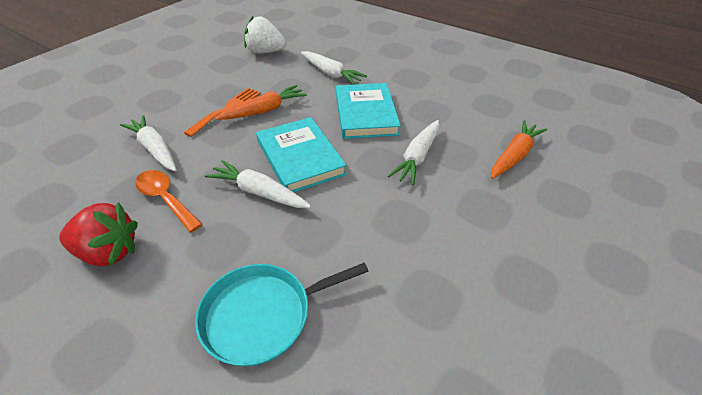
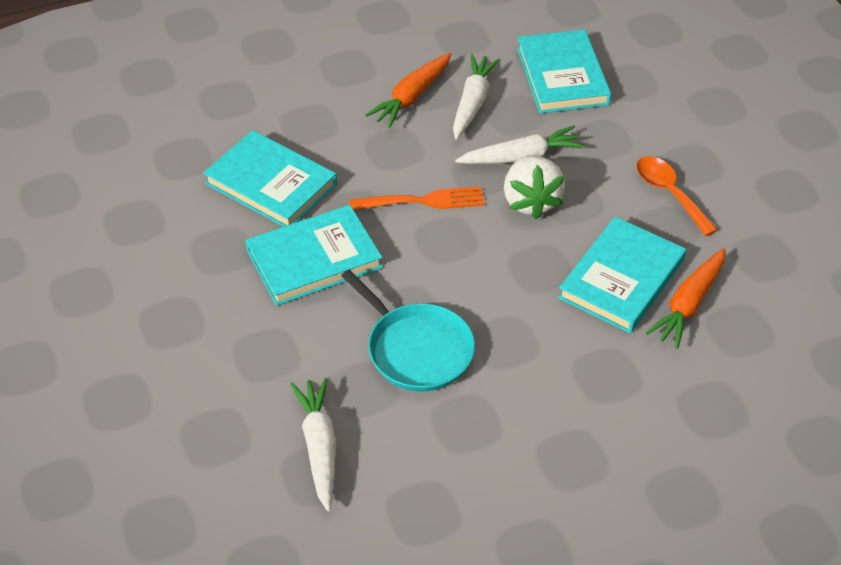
red strawberry: [59,202,138,266] = 1 -> none = 0
turquoise book: [256,117,347,192] [336,83,401,139] = 2 -> [203,130,337,227] [246,205,383,306] [517,29,611,113] [558,216,686,333] = 4
white carrot: [120,115,176,171] [205,160,311,208] [301,51,367,85] [388,120,439,186] = 4 -> [290,377,336,511] [453,54,500,140] [455,126,585,164] = 3

